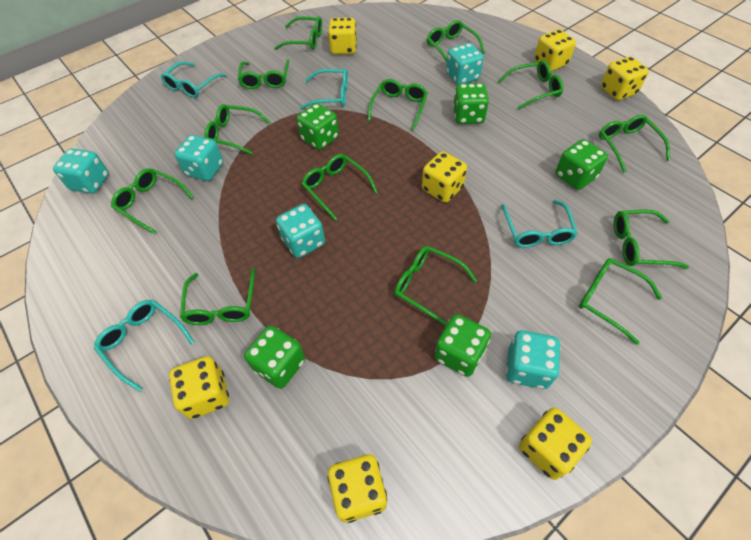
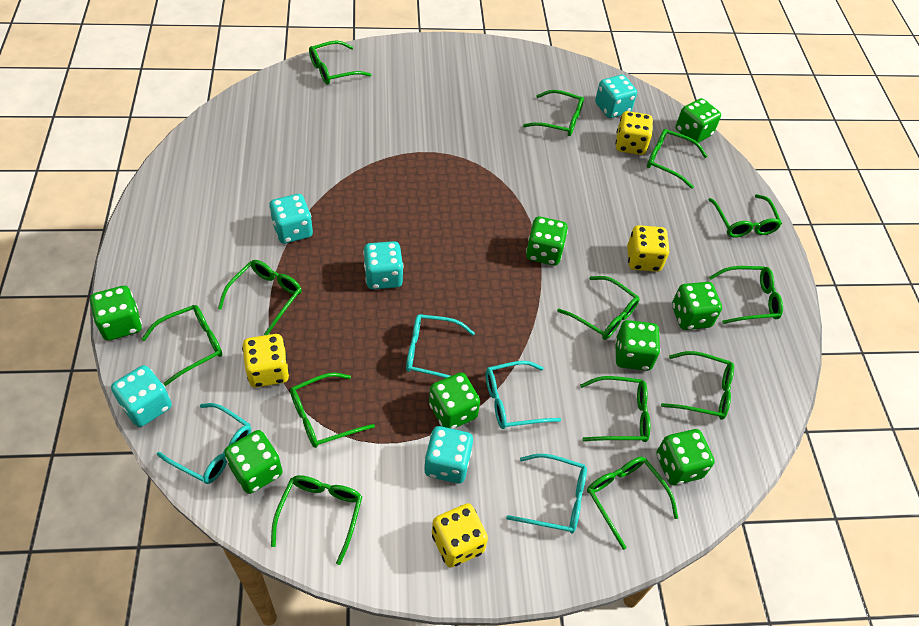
green dice: [244,326,305,389] [297,103,339,150] [434,314,491,377] [453,83,489,124] [555,139,608,190] = 5 -> [90,286,142,341] [224,430,283,494] [429,372,480,429] [526,217,568,265] [615,320,660,371] [656,429,715,485] [672,282,722,330] [676,98,721,144] = 8
yellow dice: [169,356,229,419] [327,454,387,523] [328,18,357,54] [422,151,467,203] [519,408,592,480] [534,29,576,71] [601,56,649,100] = 7 -> [242,334,289,388] [432,503,488,567] [615,111,653,155] [627,225,670,272] = 4

